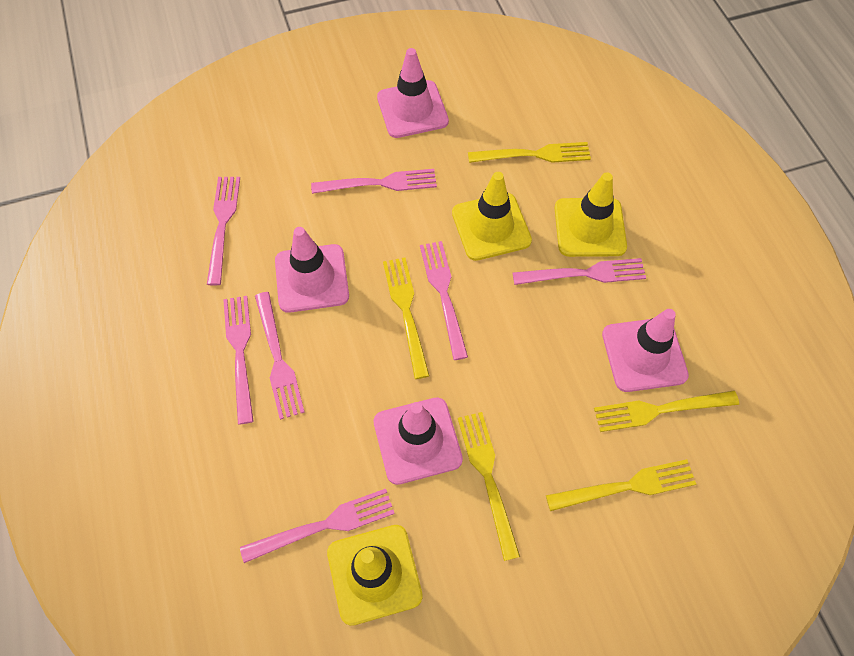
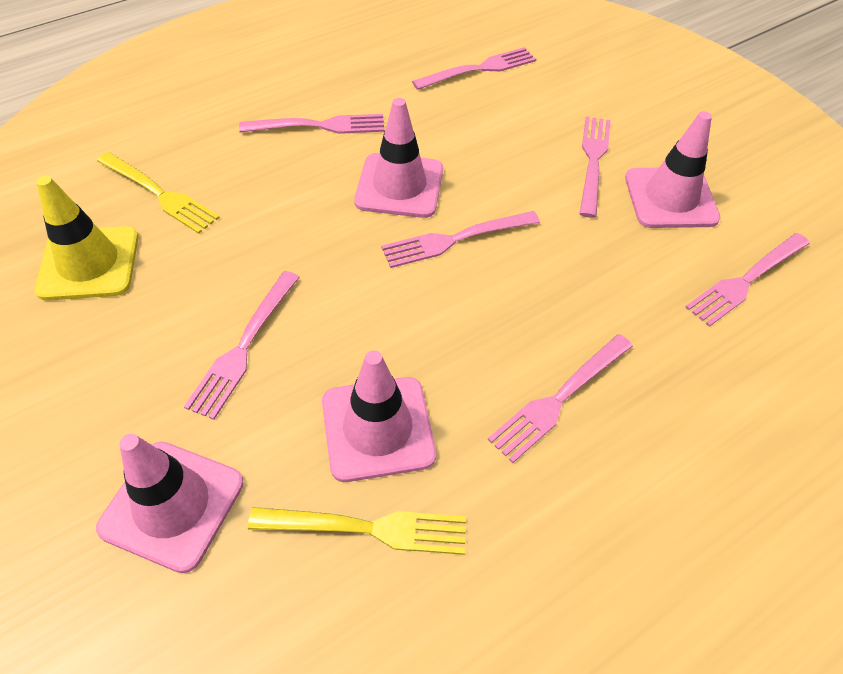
yellow fork: [383,257,430,379] [458,412,520,561] [468,142,591,163] [546,459,696,511] [594,390,739,432] = 5 -> [97,152,220,234] [248,507,466,555] = 2
yellow traffic cone: [327,525,423,626] [452,172,532,261] [555,172,627,257] = 3 -> [34,176,139,301] = 1

